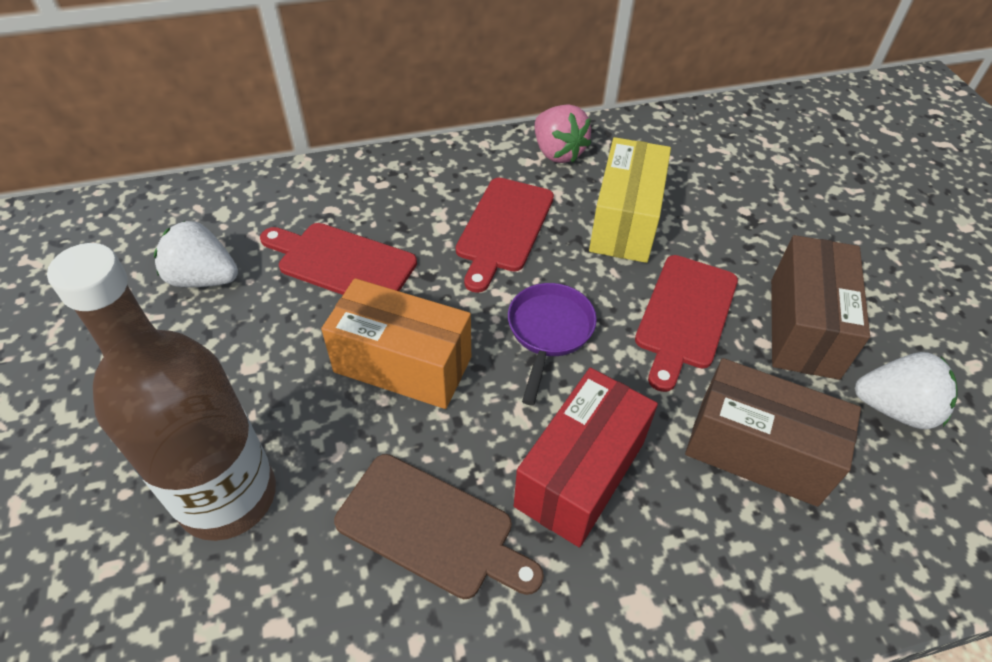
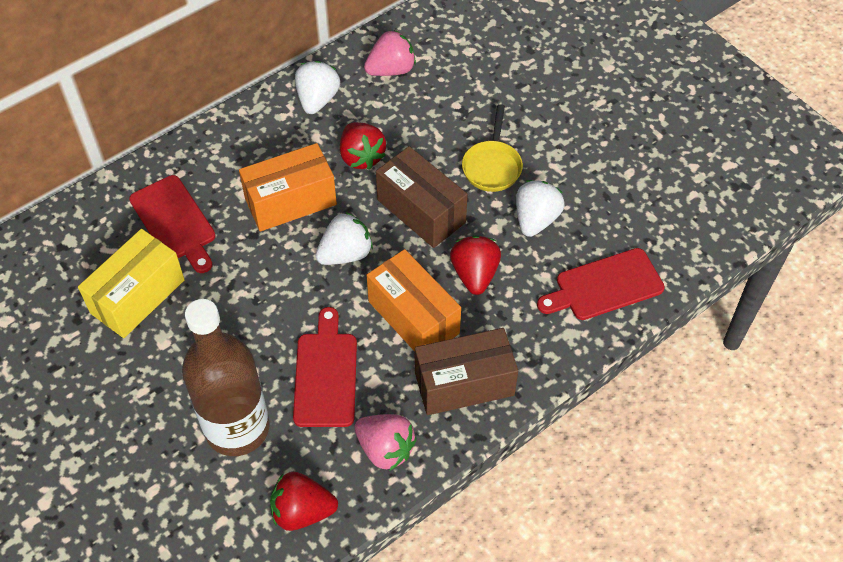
brown cutting board: [334,454,544,599] = 1 -> none = 0
orange box: [321,278,471,409] = 1 -> [239,143,337,231] [367,249,461,351] = 2
pink strawberry: [535,104,591,163] = 1 -> [354,414,417,470] [364,30,416,76] = 2
purple pan: [508,283,597,405] = 1 -> none = 0
red box: [514,368,658,547] = 1 -> none = 0
red strawberry: none = 0 -> [270,472,338,531] [340,122,386,170] [450,235,501,295] = 3
white strawberry: [154,220,238,287] [855,352,958,429] = 2 -> [295,61,340,114] [315,212,373,265] [516,180,565,237] = 3
yellow pan: none = 0 -> [462,104,523,192] = 1

